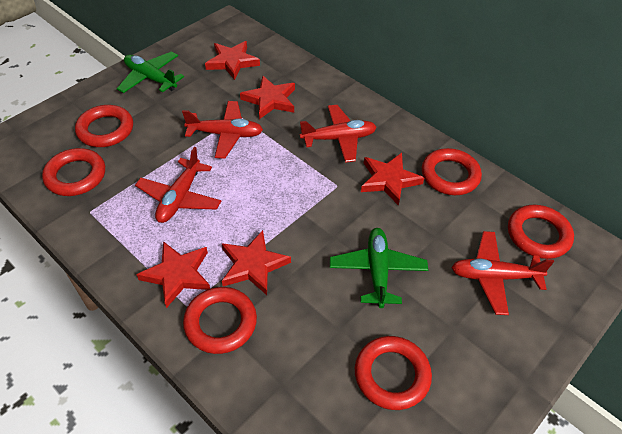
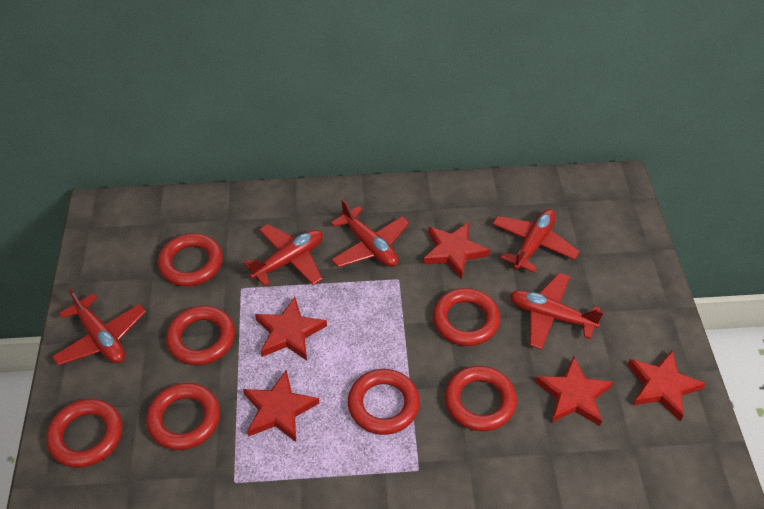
green plane: [117,51,184,93] [330,228,428,308] = 2 -> none = 0
red plane: [135,147,221,223] [182,101,263,159] [300,105,377,163] [451,231,554,315] = 4 -> [52,288,146,365] [243,224,323,286] [331,199,410,267] [492,209,580,273] [510,273,604,350] = 5
red ring: [42,148,105,196] [75,105,133,147] [183,287,257,354] [355,336,432,410] [422,148,482,195] [508,205,574,259] = 6 -> [46,399,122,468] [146,383,220,450] [158,233,223,286] [166,306,235,365] [348,369,420,435] [433,288,500,346] [445,366,517,431] = 7

